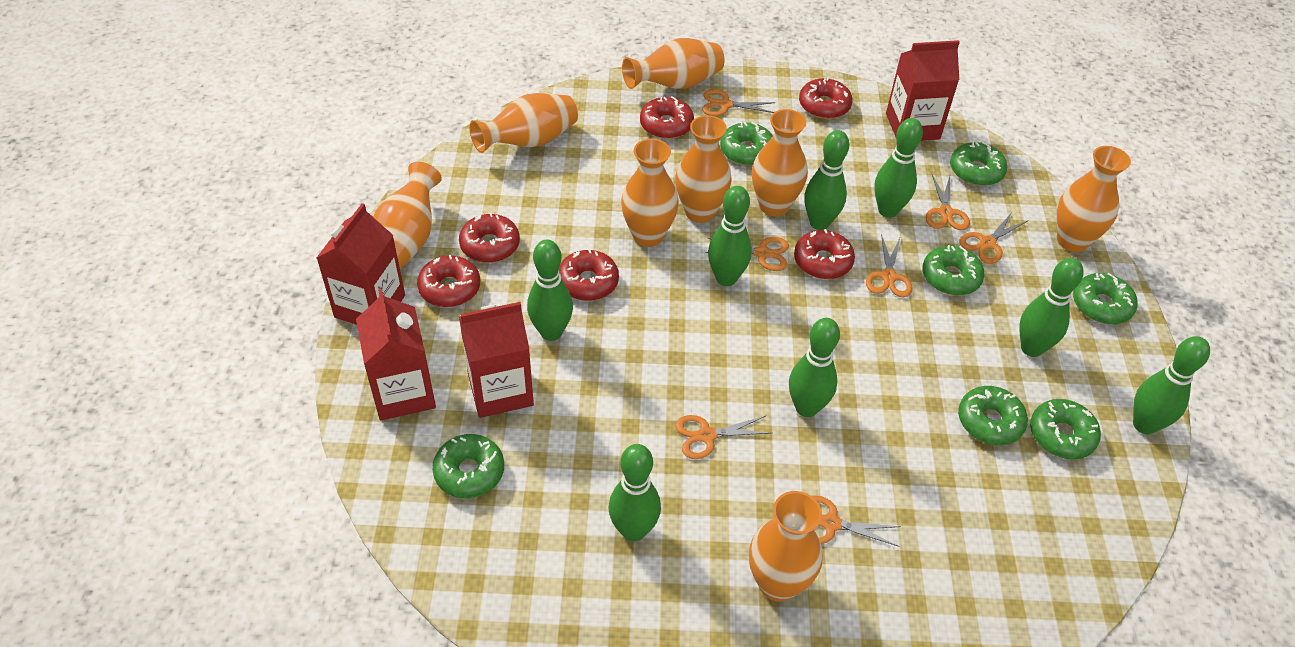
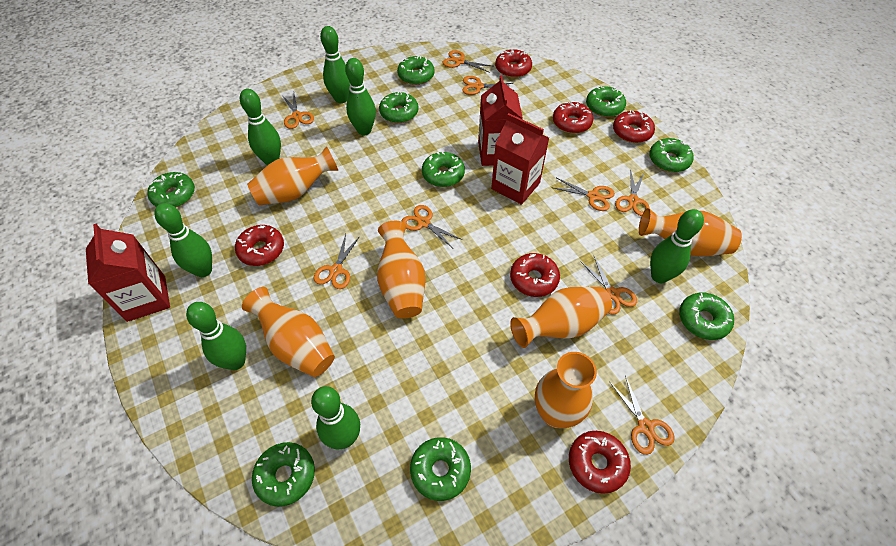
green bowling pin: [527,240,573,341] [608,444,661,542] [708,186,752,286] [789,318,840,417] [804,130,849,230] [874,118,923,218] [1019,258,1083,357] [1133,336,1210,434] = 8 -> [154,203,212,277] [186,302,246,370] [240,89,281,165] [311,386,360,449] [320,26,350,103] [345,58,376,135] [650,209,704,283] = 7
green donut: [432,434,504,498] [720,122,773,166] [922,245,984,295] [950,141,1007,186] [958,386,1028,445] [1030,399,1101,459] [1073,273,1138,324] = 7 -> [147,172,195,207] [252,442,315,507] [379,92,419,123] [397,56,435,85] [410,437,471,501] [422,152,465,187] [586,86,626,117] [649,138,694,172] [679,293,734,340] = 9
orange scissors: [675,415,771,459] [702,89,776,116] [705,237,789,271] [812,495,901,547] [866,234,912,297] [926,175,970,230] [959,211,1027,264] = 7 -> [282,94,314,129] [314,234,360,289] [401,205,463,247] [442,50,492,73] [462,76,513,95] [551,178,615,211] [580,256,637,315] [610,376,675,455] [615,169,650,216] = 9
orange vase: [374,162,442,269] [469,93,578,153] [621,139,679,247] [622,38,725,89] [675,115,732,223] [749,491,823,602] [752,109,808,216] [1057,146,1131,252] = 8 -> [242,287,335,377] [247,147,338,205] [377,221,425,319] [510,287,612,348] [535,352,597,428] [639,208,742,256] = 6
red carton: [316,203,405,325] [356,289,436,420] [459,302,534,418] [886,40,960,141] = 4 -> [86,224,170,322] [478,75,523,166] [491,113,549,205] = 3

